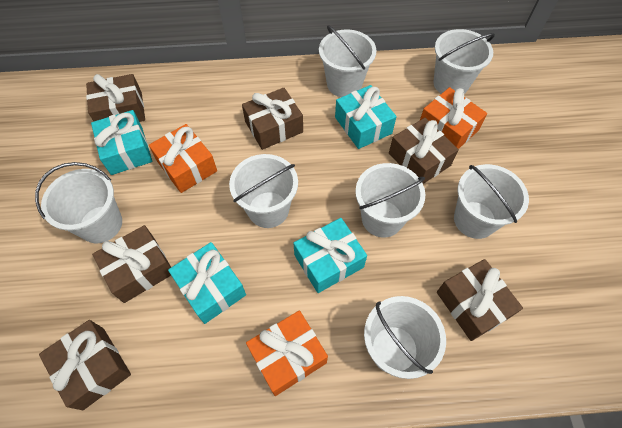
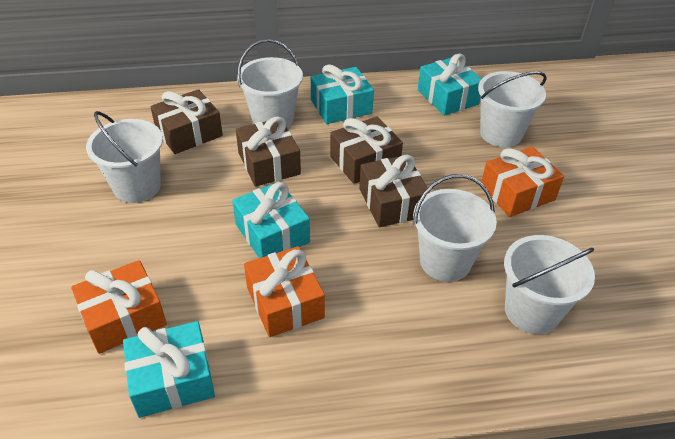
brown gift: [39,320,131,410] [86,74,145,122] [92,225,171,303] [242,88,303,150] [389,118,459,184] [437,259,523,341] = 6 -> [150,89,223,154] [236,116,301,186] [330,116,403,184] [359,155,430,227] = 4
white bucket: [35,162,122,243] [229,154,298,228] [319,25,376,97] [355,163,425,238] [364,296,446,379] [433,29,495,94] [454,164,529,239] = 7 -> [86,111,163,203] [237,39,303,128] [413,174,497,282] [478,71,547,147] [504,235,595,334] = 5

